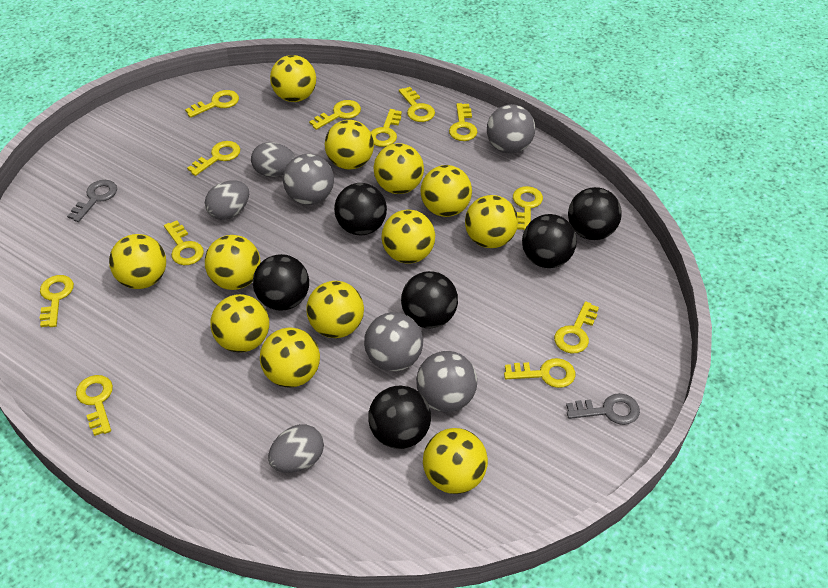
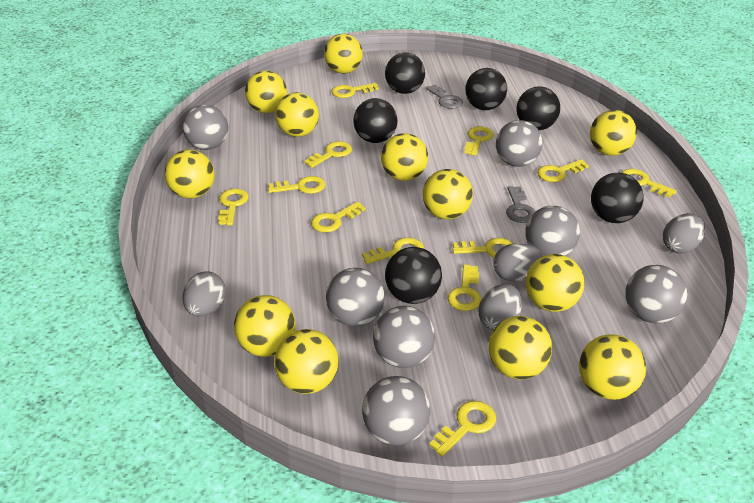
grey ball: [283,154,334,205] [364,312,423,371] [416,351,477,412] [487,104,535,154] = 4 -> [183,105,228,150] [326,268,385,327] [362,376,430,445] [373,306,435,368] [496,120,542,167] [525,206,580,256] [626,265,687,323] = 7
grey egg: [205,180,249,220] [251,142,295,177] [268,424,324,473] = 3 -> [182,271,226,317] [479,284,522,330] [493,243,544,282] [663,214,705,254] = 4

